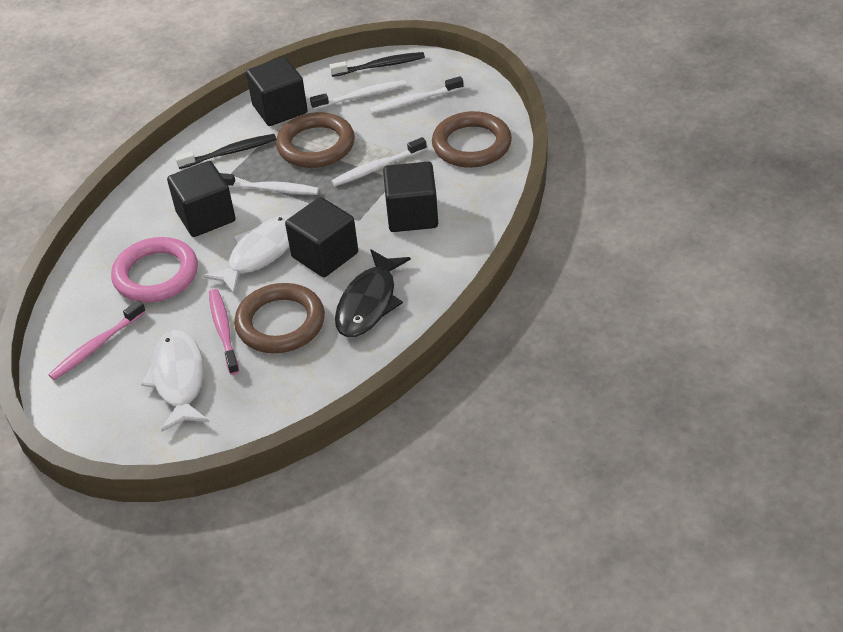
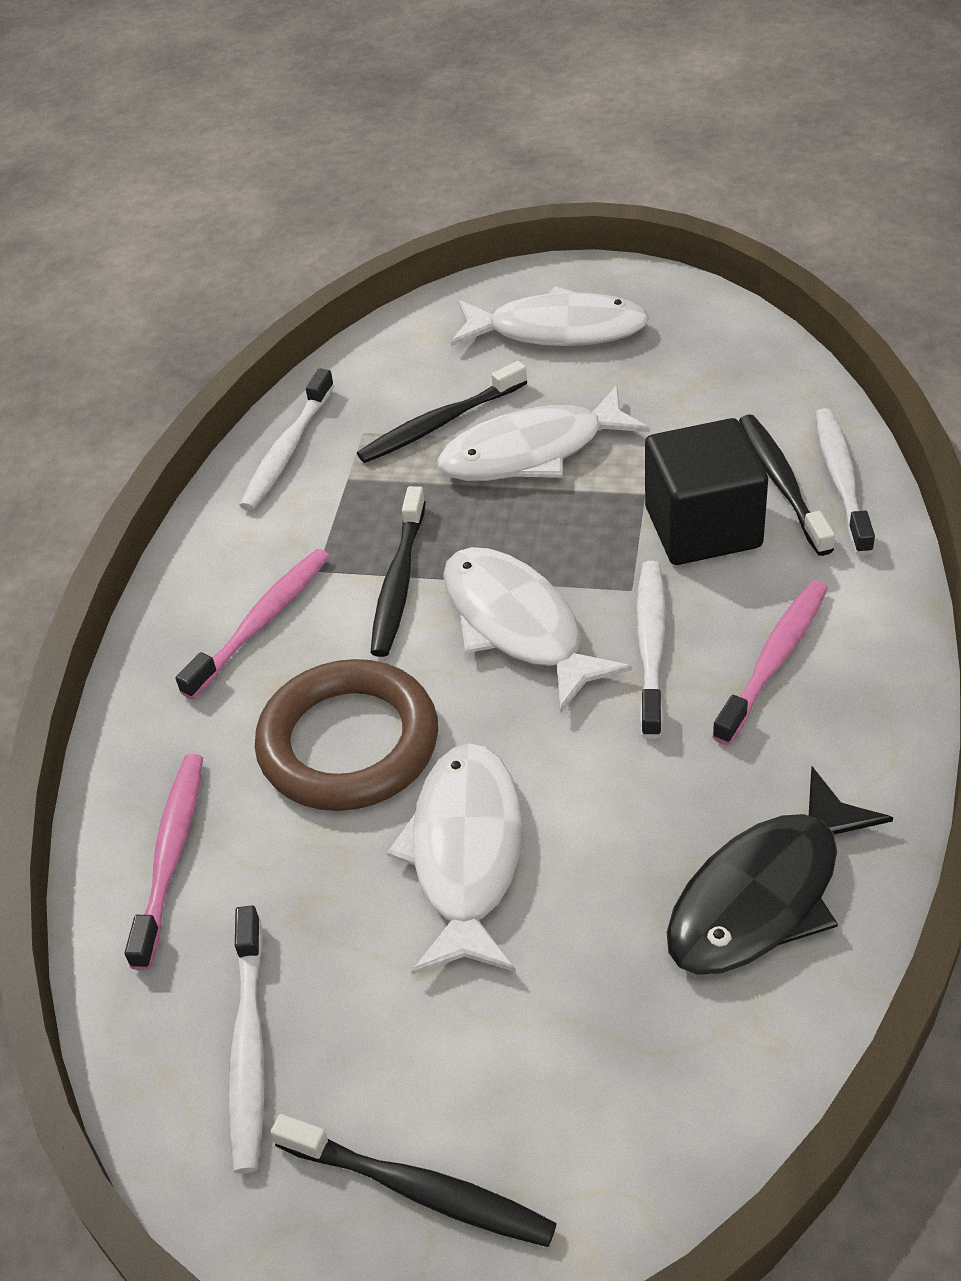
black cube: [167,161,236,237] [246,57,308,126] [285,197,358,277] [383,162,438,232] = 4 -> [645,418,768,565] = 1
black toothbrush: [175,134,276,169] [329,52,425,77] = 2 -> [271,1114,557,1247] [357,361,527,463] [370,486,426,657] [739,414,835,556] = 4
brown ring: [234,283,325,353] [276,112,355,168] [432,111,512,168] = 3 -> [255,659,438,811] = 1
pink ring: [111,237,198,303] = 1 -> none = 0
pink toothbrush: [48,300,146,380] [209,289,239,375] = 2 -> [125,754,203,970] [176,549,330,699] [712,580,828,745] = 3
white fish: [141,330,209,432] [203,214,293,294] = 2 -> [387,743,522,975] [437,385,650,481] [443,547,632,713] [451,286,649,346] = 4

